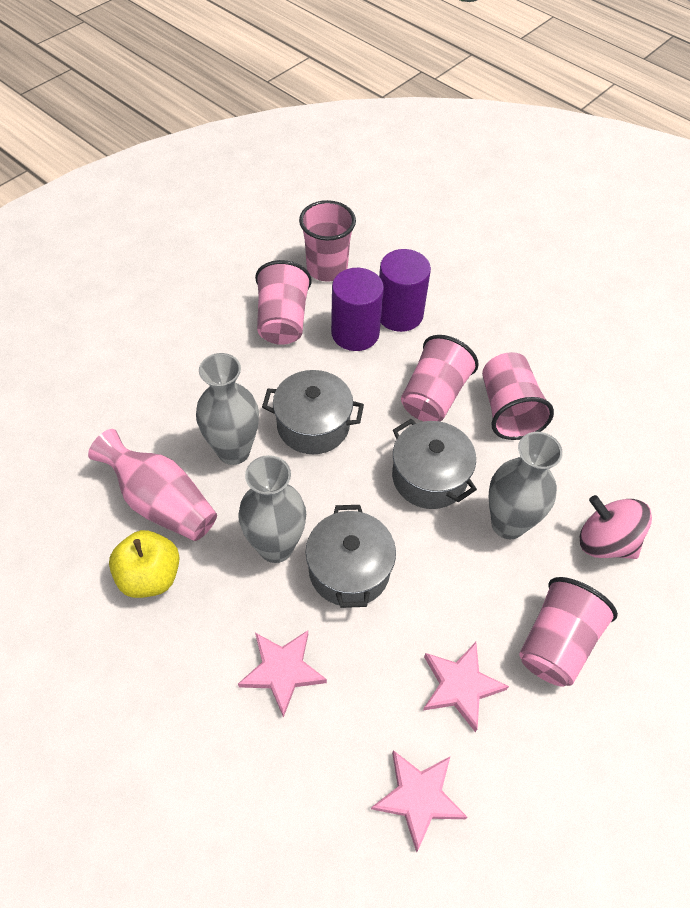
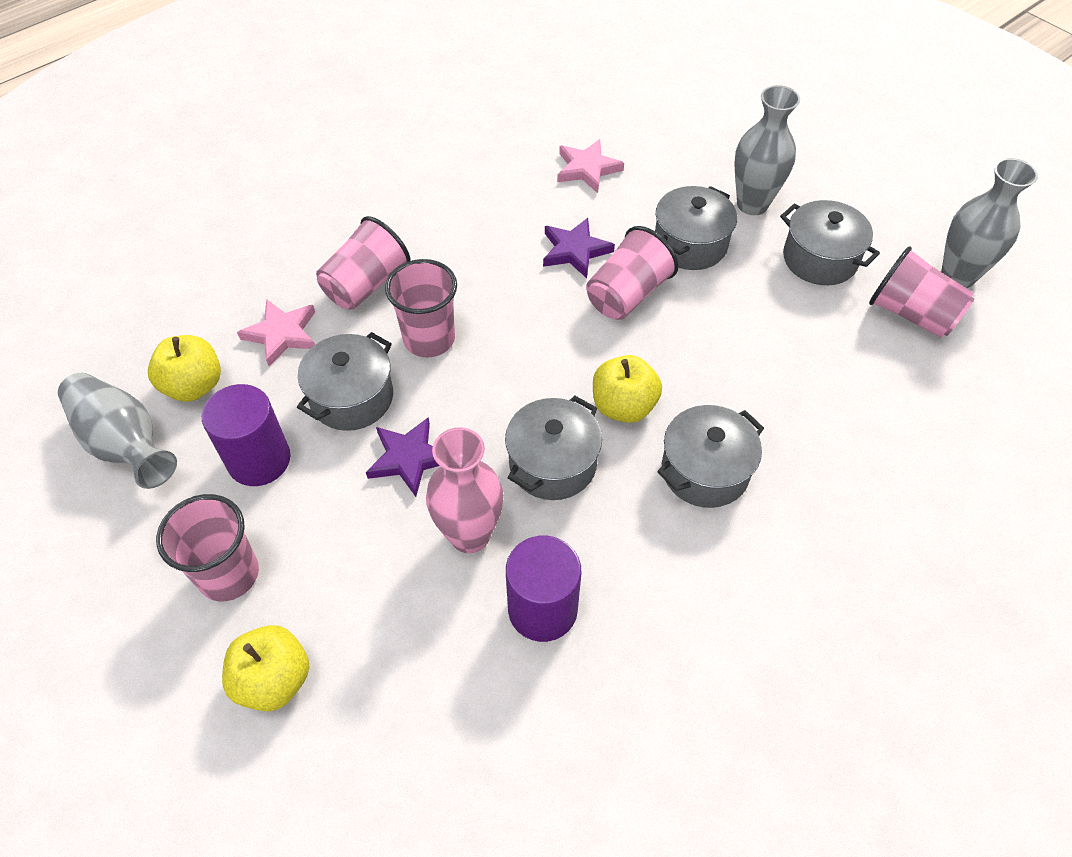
grey pot: [262,370,364,454] [306,505,396,608] [392,419,477,509] = 3 -> [297,332,393,431] [505,396,602,500] [655,186,737,270] [657,405,764,508] [780,200,880,285] = 5
pink spinning top: [580,495,652,559] = 1 -> none = 0
pink star: [238,630,327,718] [371,750,468,853] [423,642,509,732] = 3 -> [237,299,315,367] [557,139,624,193] = 2
purple star: none = 0 -> [366,417,440,497] [543,218,615,278] = 2
yellow apple: [109,530,180,598] = 1 -> [148,335,221,402] [222,625,309,711] [593,355,662,423] = 3

